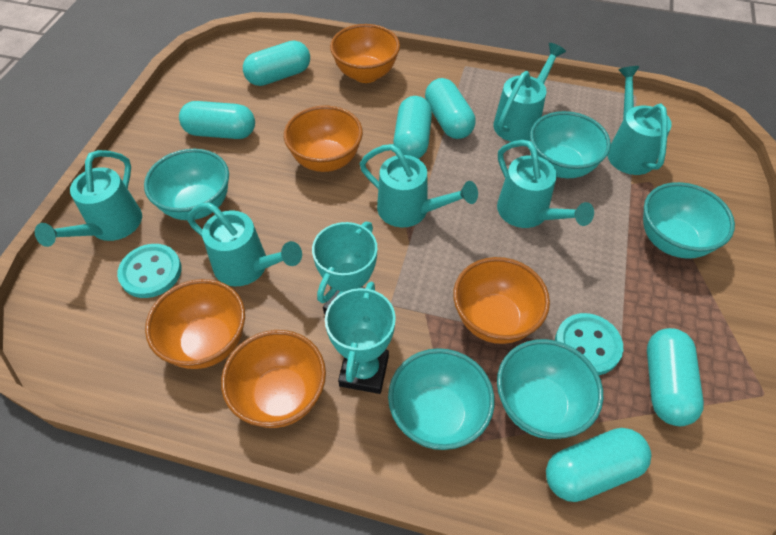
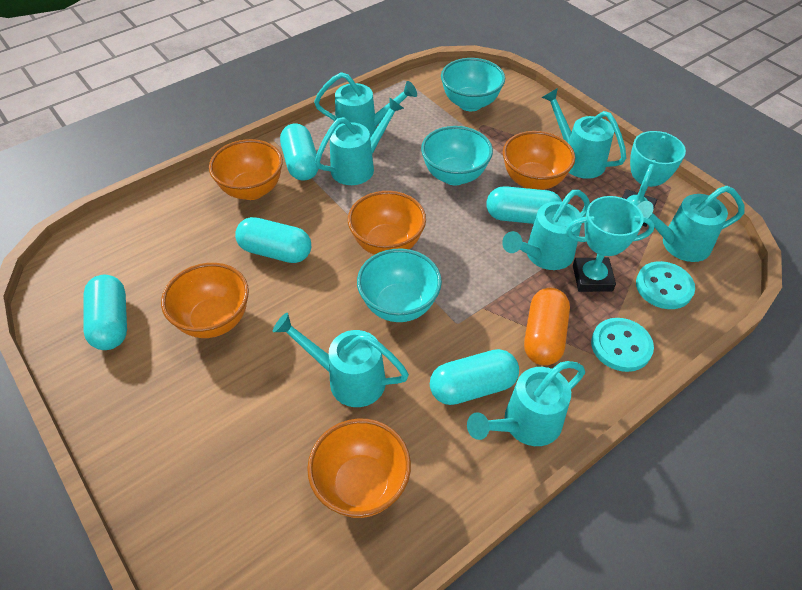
orange capsule: none = 0 -> [524,288,570,366] = 1
turquoise bowl: [144,149,229,220] [388,348,495,450] [497,339,603,439] [530,111,611,178] [643,182,735,259] = 5 -> [357,249,442,322] [421,126,493,185] [441,58,505,111] = 3
turquoise capsule: [179,101,255,139] [243,40,310,86] [393,96,432,159] [425,78,475,139] [546,428,651,502] [647,328,704,426] = 6 -> [83,275,127,350] [235,217,311,263] [280,123,319,181] [430,349,519,405] [486,186,562,224] = 5
turquoise watering can: [35,150,142,247] [187,202,302,286] [360,144,478,227] [493,43,566,142] [497,140,594,228] [607,66,672,175] = 6 -> [273,313,409,407] [314,72,417,138] [315,97,404,185] [467,361,585,446] [502,190,590,270] [542,88,626,179] [637,186,744,262] = 7

